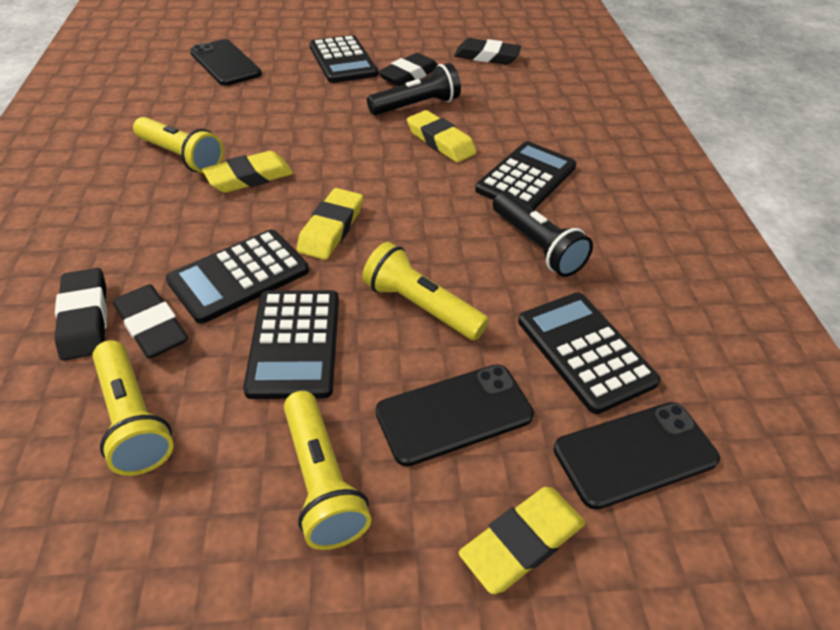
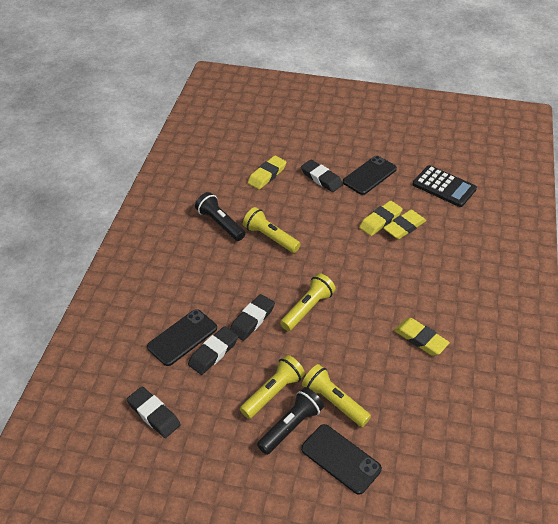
black calculator: [166,229,309,324] [243,290,339,399] [309,35,378,83] [475,141,577,210] [518,293,661,414] = 5 -> [413,165,477,207] = 1

